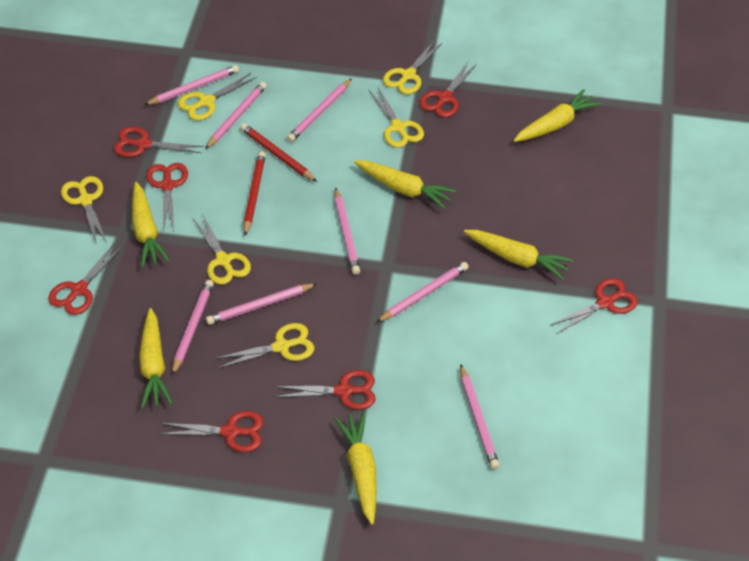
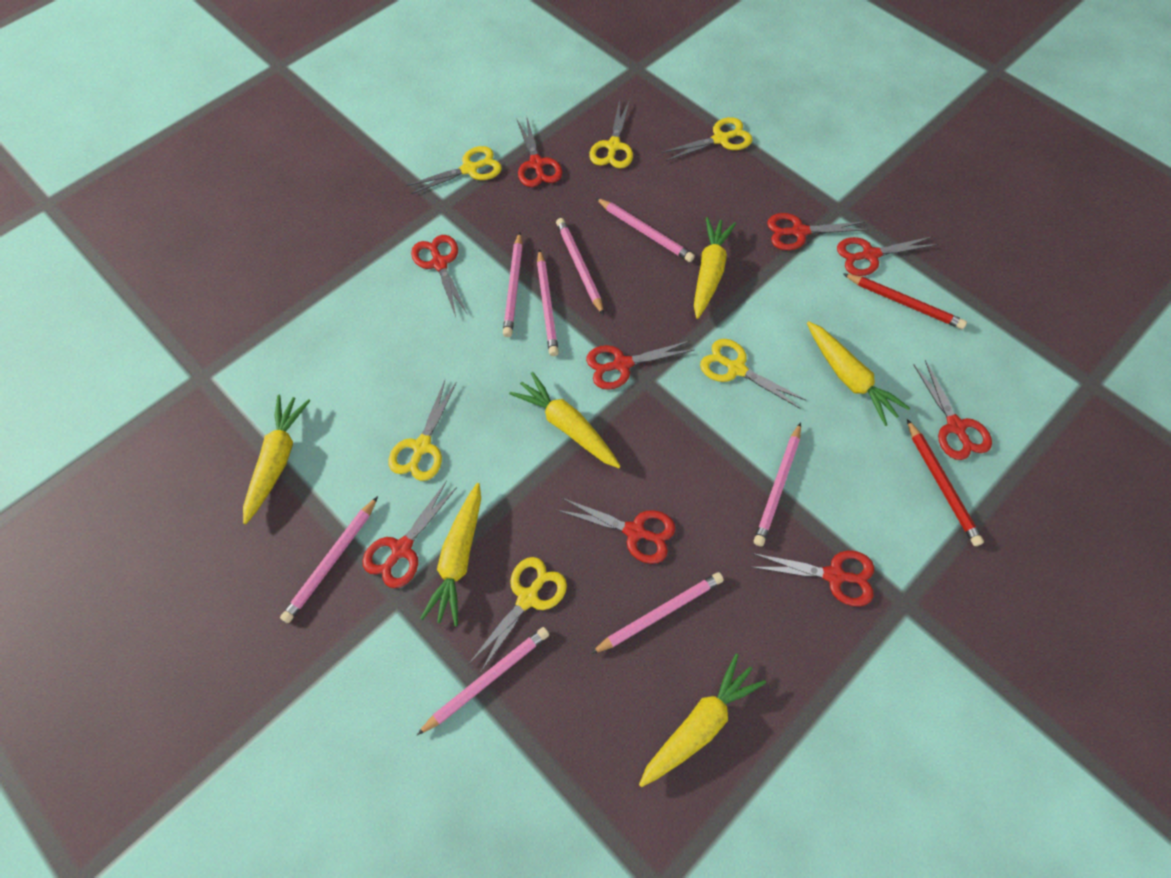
red scissors: [48,243,122,315] [114,127,204,157] [146,163,188,231] [160,411,264,452] [275,370,376,410] [419,61,477,118] [549,278,638,334] = 7 -> [362,481,457,588] [411,235,468,317] [516,118,562,187] [557,498,675,564] [586,341,694,390] [751,551,874,607] [767,213,869,250] [837,236,938,276] [913,360,992,460] = 9

